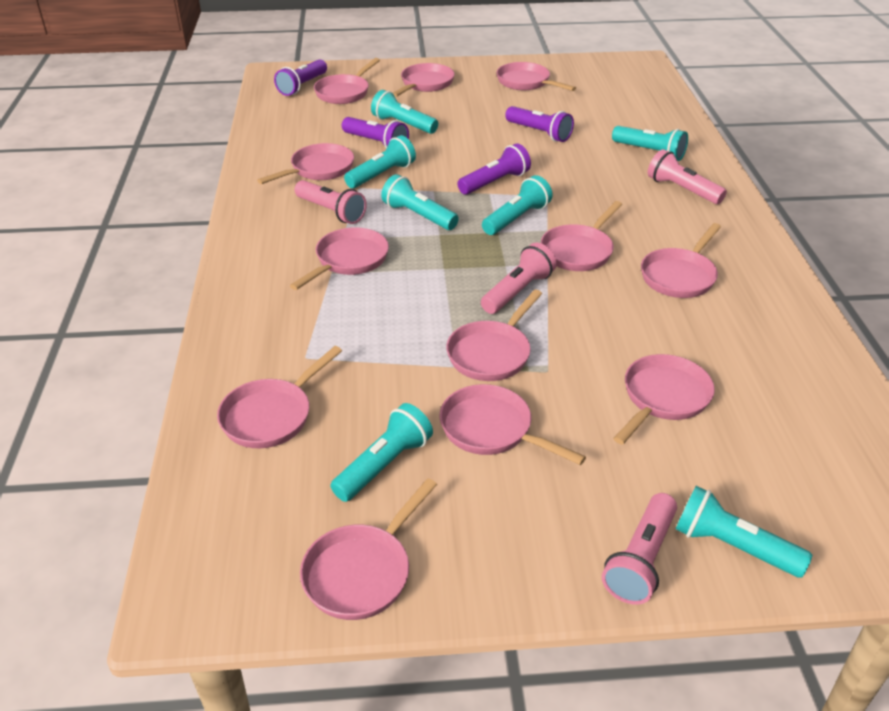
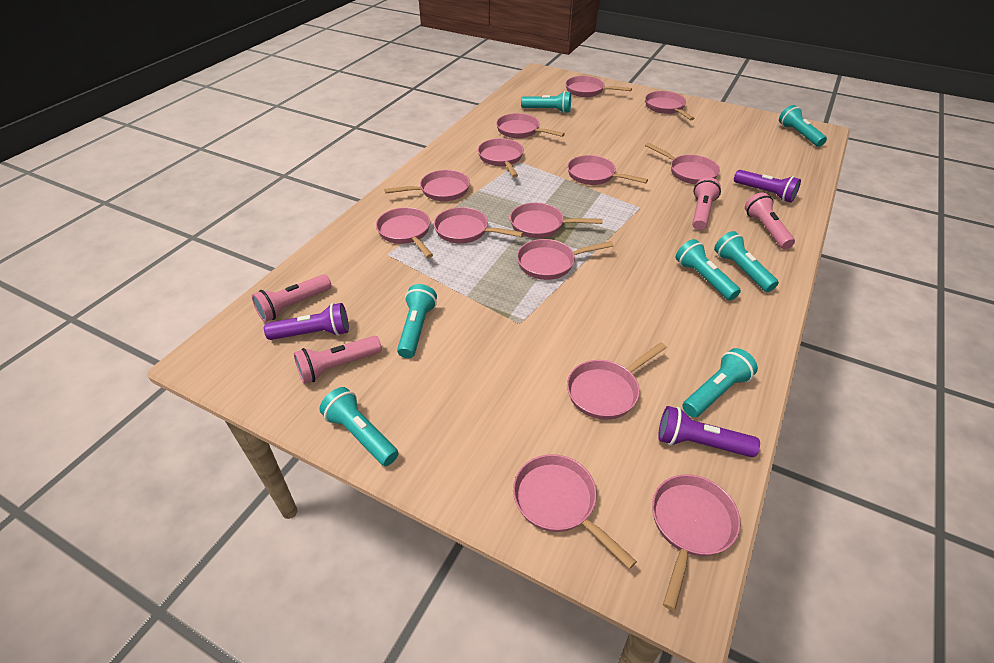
pink pan: [217,346,342,448] [257,143,354,184] [290,227,389,290] [300,478,437,620] [314,58,380,104] [393,63,455,97] [439,384,586,465] [446,289,542,381] [497,62,576,91] [541,201,622,271] [613,354,715,445] [641,223,721,298] = 12 -> [376,207,433,258] [384,170,470,201] [434,207,524,244] [478,138,524,177] [496,113,565,138] [510,203,603,238] [513,454,637,569] [517,239,614,280] [565,76,632,97] [567,155,648,185] [567,342,667,420] [645,91,695,120] [645,143,720,184] [652,474,741,611] = 14
purple flashlight: [274,59,327,96] [342,117,409,148] [457,143,531,195] [505,106,574,142] = 4 -> [264,303,349,340] [658,406,760,457] [734,170,801,203] = 3

